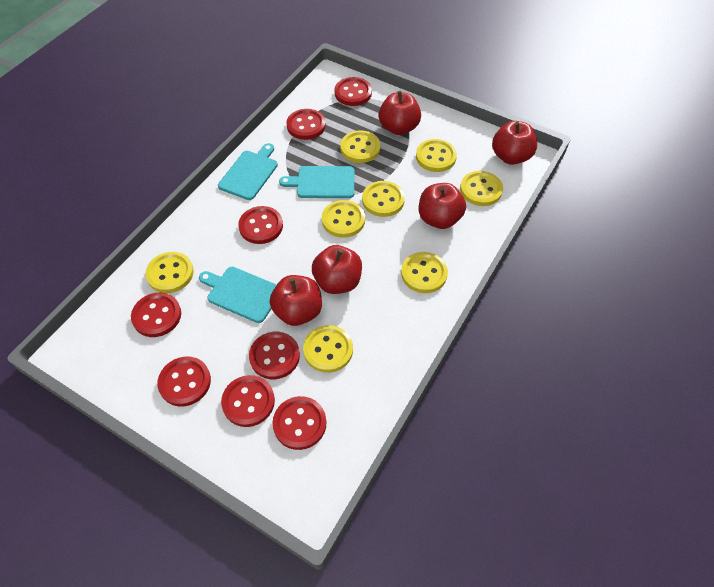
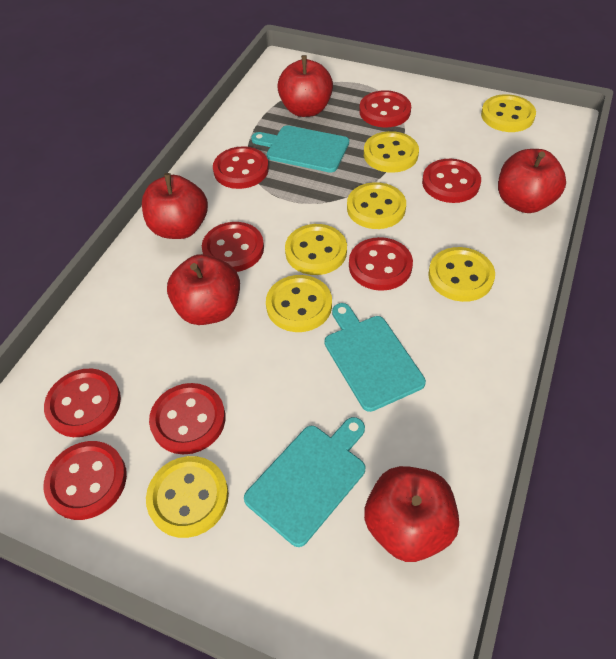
yellow button: [145,252,194,293] [303,325,353,373] [322,200,365,238] [340,130,381,163] [362,181,405,217] [401,252,448,293] [416,139,457,172] [460,171,503,206] = 8 -> [146,456,229,538] [266,275,332,332] [285,224,347,275] [347,182,406,229] [364,131,419,173] [428,247,495,302] [481,94,536,132] = 7

